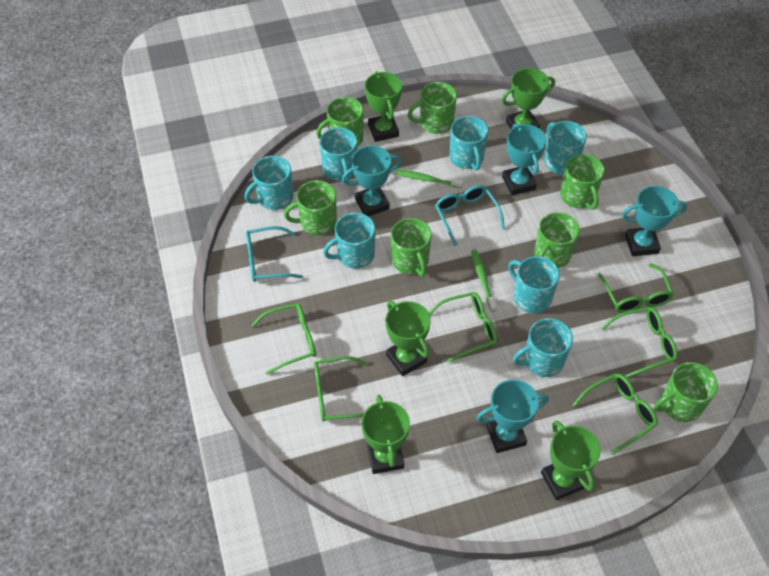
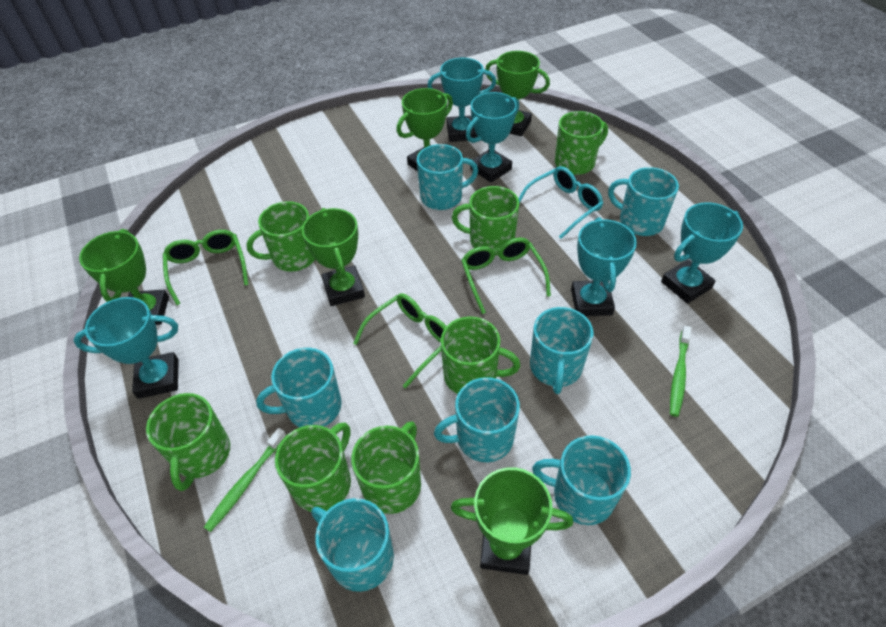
green glasses: [251,303,316,374] [314,356,367,422] [428,292,497,362] [572,373,658,455] [597,263,674,313] [601,307,678,378] = 6 -> [163,230,248,305] [353,293,446,388] [461,238,551,314] = 3
turquoise glasses: [246,226,303,282] [435,185,505,246] = 2 -> [519,166,603,239] = 1
turquoise trophy: [342,145,401,216] [477,380,549,453] [502,123,547,195] [622,186,687,256] = 4 -> [74,297,179,399] [427,58,496,142] [466,92,519,182] [571,217,637,316] [661,202,743,304] = 5

